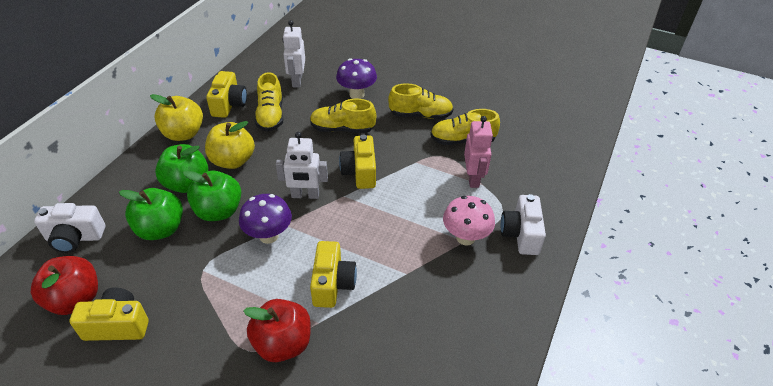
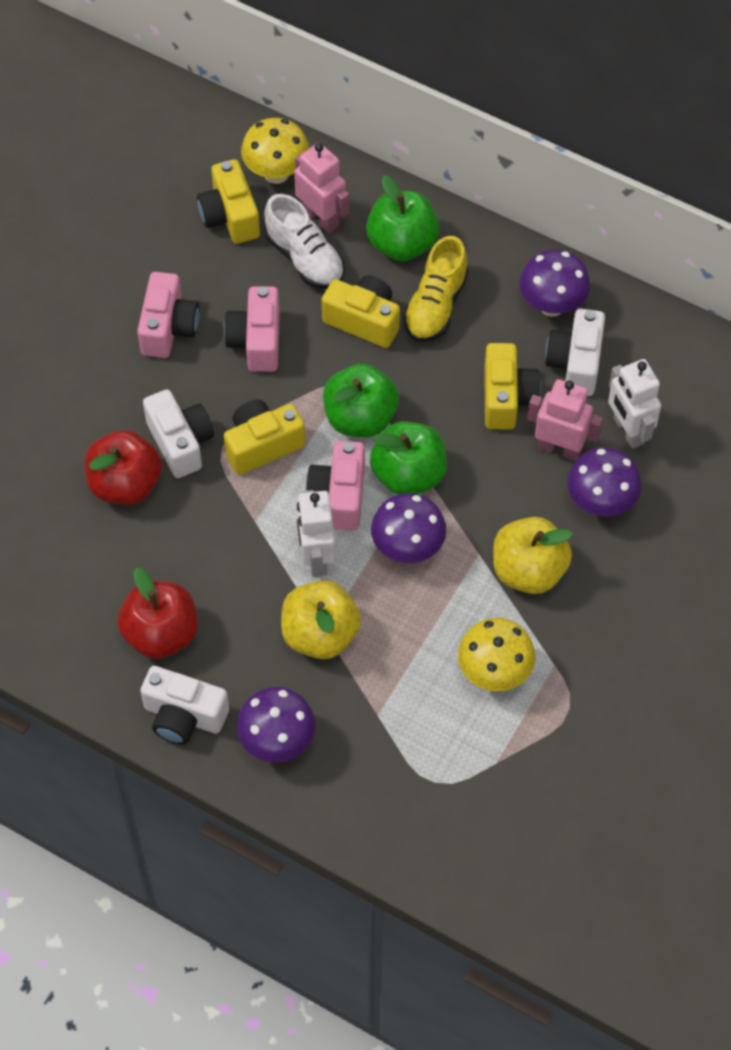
pink camera: none = 0 -> [137,272,199,358] [224,286,280,372] [306,441,365,530] = 3
pink mushroom: [443,196,495,246] = 1 -> none = 0
pink robot: [464,116,493,188] = 1 -> [294,143,349,233] [527,379,603,461] = 2
purple mushroom: [239,194,292,244] [336,58,377,99] = 2 -> [237,687,316,762] [371,493,446,563] [519,250,590,317] [567,447,642,516] = 4
white camera: [34,203,105,253] [501,194,546,255] = 2 -> [140,666,229,744] [143,389,214,478] [545,309,605,396] = 3
white shoe: none = 0 -> [264,194,345,289] = 1
yellow mushroom: none = 0 -> [241,118,309,184] [458,618,536,691] = 2
yellow shoe: [254,72,284,132] [310,99,376,133] [388,83,453,119] [430,109,500,145] = 4 -> [403,236,468,342] = 1

